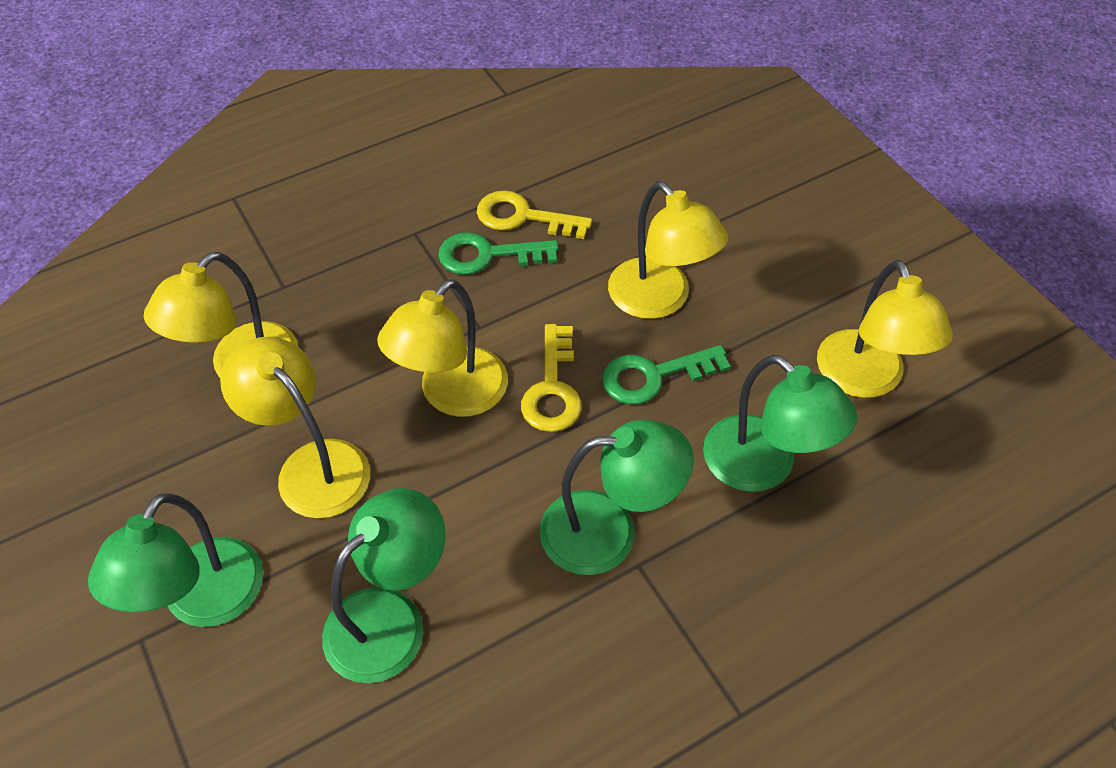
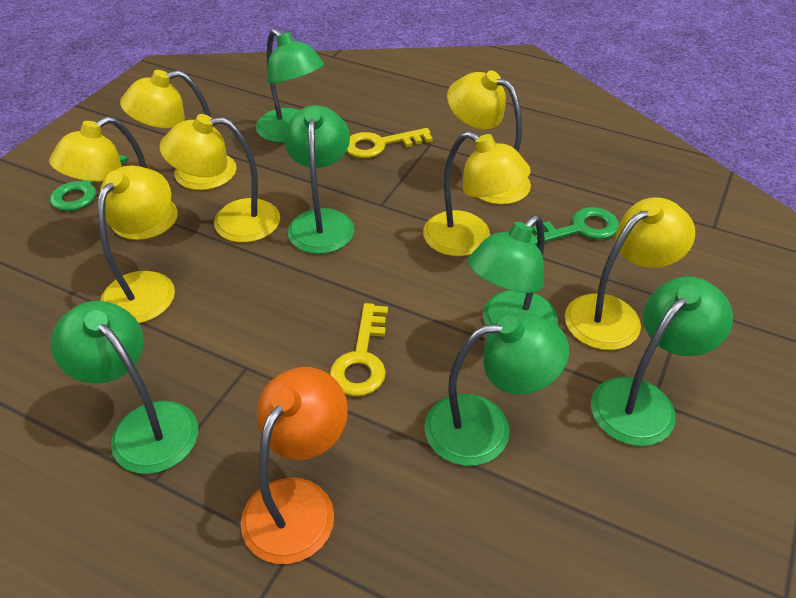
green lamp: [88,494,263,627] [322,488,446,683] [540,420,694,575] [703,355,857,492] = 4 -> [51,301,198,474] [256,29,324,143] [284,105,354,254] [425,312,569,466] [468,215,558,325] [591,276,733,446] = 6
orange lamp: none = 0 -> [241,367,348,564] = 1
yellow lamp: [144,252,298,377] [220,337,370,518] [377,279,508,417] [608,181,728,319] [817,260,953,398] = 5 -> [49,117,178,240] [98,166,175,323] [120,70,237,190] [159,114,280,243] [423,131,531,256] [447,71,531,204] [565,197,695,350] = 7

